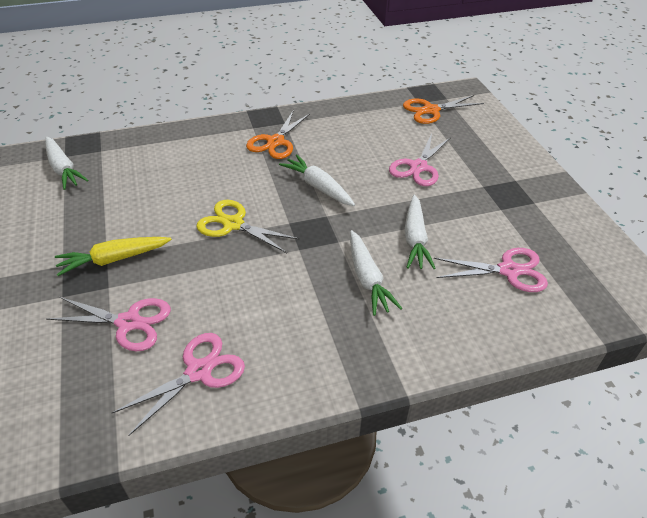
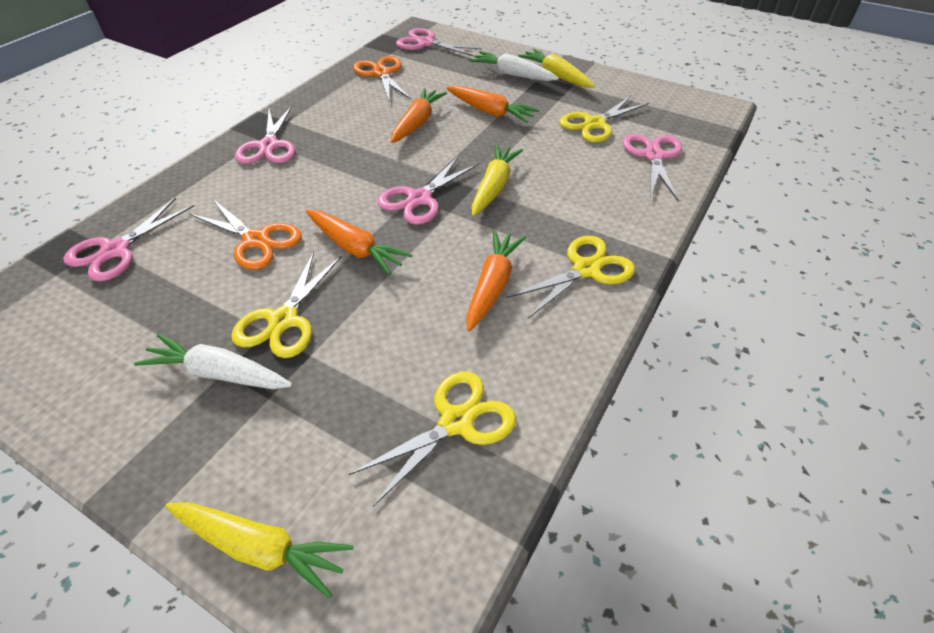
orange carrot: none = 0 -> [306,210,412,275] [391,88,447,143] [446,86,539,123] [466,230,526,331] = 4
pink scissors: [46,297,171,351] [112,333,245,436] [389,134,451,186] [434,248,548,292] = 4 -> [63,197,194,282] [235,106,295,164] [377,157,479,225] [396,28,482,56] [623,134,682,201] = 5
white carrot: [45,137,89,190] [279,154,355,206] [350,230,402,316] [405,195,436,269] = 4 -> [134,334,292,389] [469,51,559,81] = 2
yellow carrot: [55,237,172,276] = 1 -> [165,502,353,599] [472,144,523,216] [518,49,595,88] = 3
yellow scissors: [196,200,300,253] = 1 -> [231,252,341,358] [349,371,516,507] [506,236,635,319] [559,96,649,142] = 4

